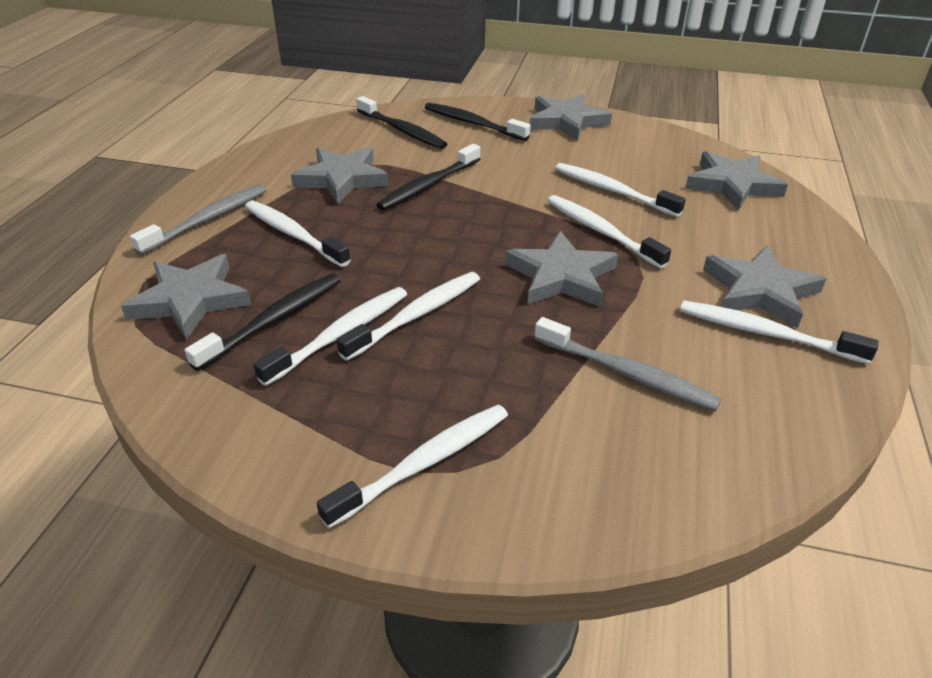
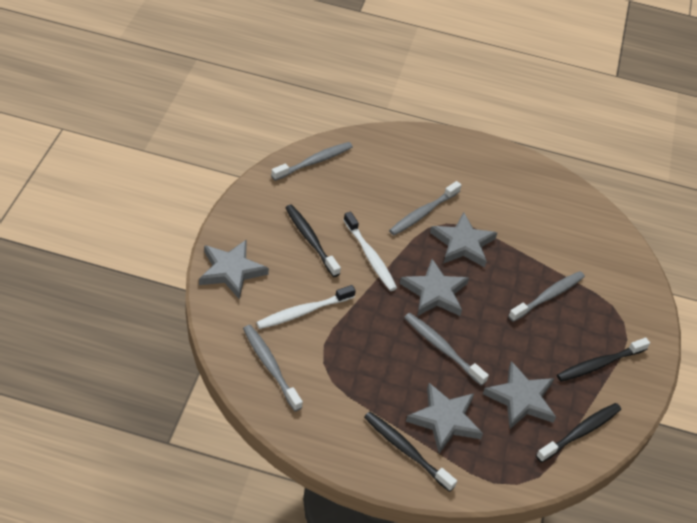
grey star: [121,254,251,340] [291,147,389,204] [505,231,618,307] [530,94,612,141] [685,151,788,211] [703,245,826,328] = 6 -> [199,239,269,299] [399,259,469,316] [406,383,483,453] [430,212,497,268] [483,361,556,429] = 5
grey toothbrush: [130,185,267,255] [534,317,722,411] = 2 -> [243,325,303,411] [271,142,353,181] [389,181,461,235] [404,313,489,386] [508,271,585,322] = 5
white toothbrush: [245,201,351,267] [254,287,407,386] [317,405,508,528] [337,272,480,361] [547,195,671,268] [555,163,686,217] [680,301,879,364] = 7 -> [256,285,356,329] [343,212,397,291] = 2

